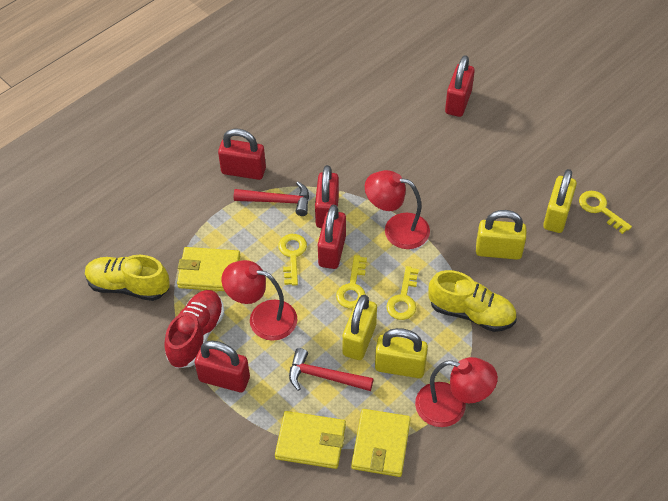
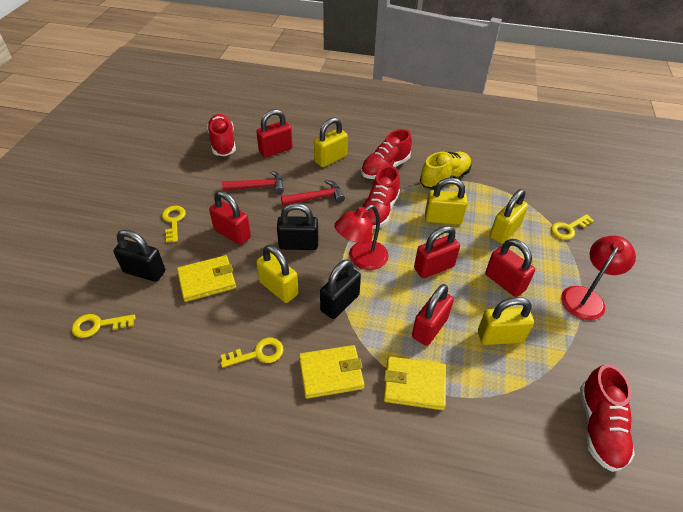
black padlock: none = 0 -> [113,230,165,282] [277,203,318,250] [320,259,361,319] = 3
red lamp: [222,260,297,341] [365,170,430,249] [415,357,498,427] = 3 -> [334,205,389,270] [561,236,636,320] = 2
red shoe: [164,290,224,368] = 1 -> [207,114,236,156] [361,129,412,179] [362,166,400,229] [580,364,635,472] = 4
yellow padlock: [342,295,377,360] [375,328,428,378] [476,210,526,260] [543,169,577,233] = 4 -> [256,245,299,303] [314,117,348,167] [425,178,468,225] [478,297,534,345] [490,189,528,244] = 5
yellow shoe: [85,255,170,301] [428,270,517,332] = 2 -> [420,152,472,190] = 1

